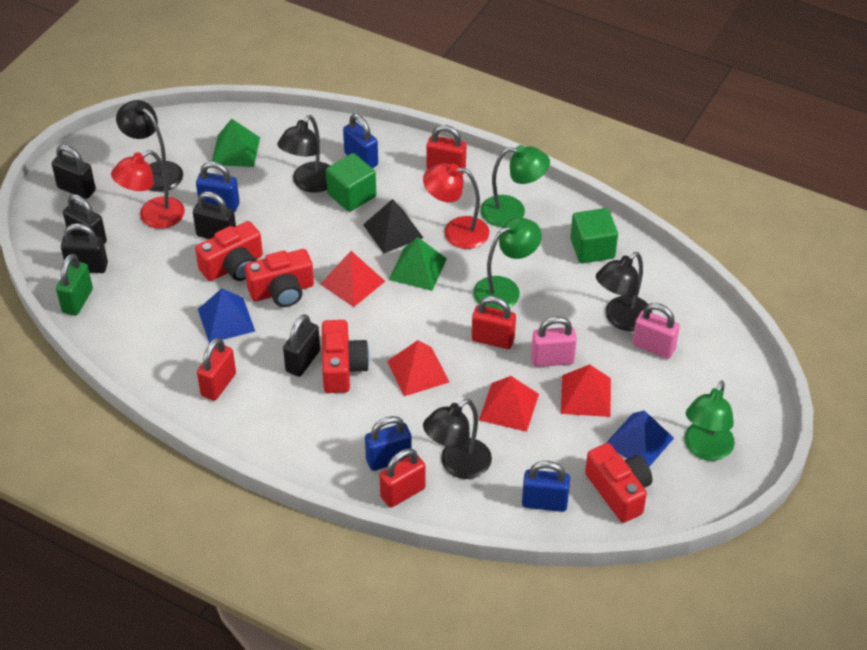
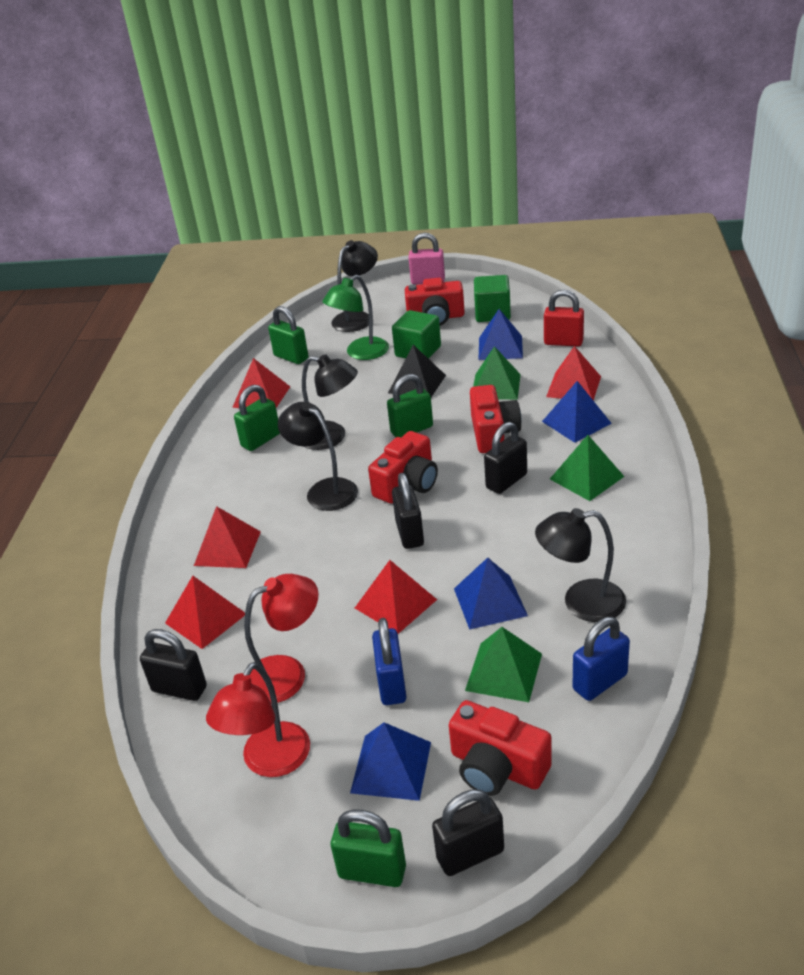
black padlock: [52,145,96,199] [61,223,108,273] [63,194,107,244] [193,191,236,239] [283,314,320,377] = 5 -> [140,629,207,701] [392,473,424,549] [432,789,504,876] [484,422,527,494] = 4
blue padlock: [196,162,239,212] [343,114,378,168] [365,416,412,471] [522,461,570,512] = 4 -> [372,618,407,705] [573,617,630,701] = 2
blue pyramid: [198,288,255,343] [606,410,674,467] = 2 -> [350,722,431,801] [454,558,528,630] [479,309,523,360] [542,381,612,443] = 4
green lamp: [473,217,542,310] [480,145,550,227] [684,381,735,461] = 3 -> [322,275,389,360] = 1
green padlock: [56,254,93,316] = 1 -> [234,385,280,451] [268,306,308,364] [331,810,406,887] [387,374,433,437] = 4
green pyramid: [212,119,260,167] [389,237,447,291] = 2 -> [465,627,542,702] [473,346,521,400] [550,435,625,501] = 3
pink padlock: [531,316,577,367] [633,303,680,359] = 2 -> [408,233,445,284] = 1
red padlock: [197,338,236,401] [379,448,426,508] [427,125,466,175] [472,296,516,349] = 4 -> [544,290,584,347] = 1
red pyramid: [321,251,385,307] [387,340,449,396] [479,376,539,432] [561,364,611,417] = 4 -> [165,576,245,649] [194,506,261,568] [232,358,290,408] [355,560,437,634] [546,346,601,401] = 5

